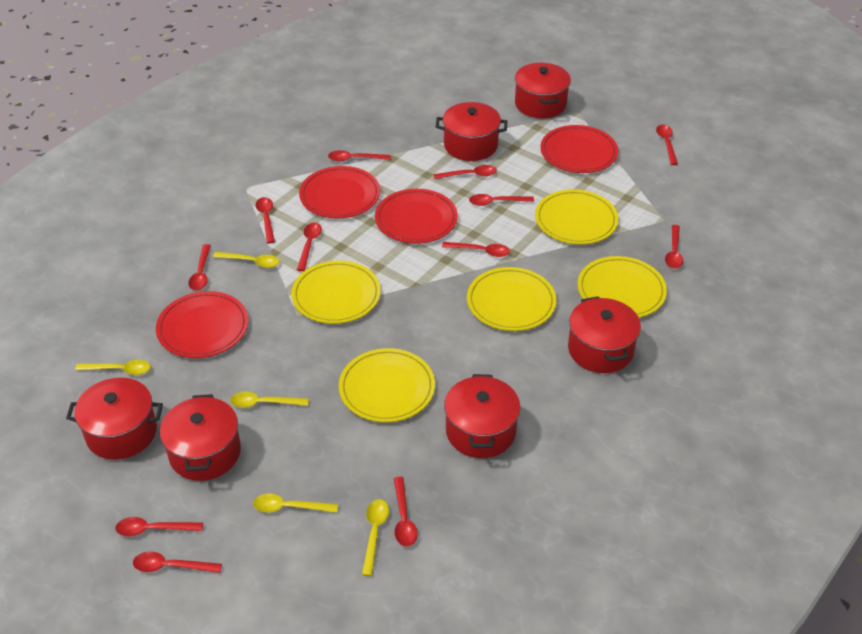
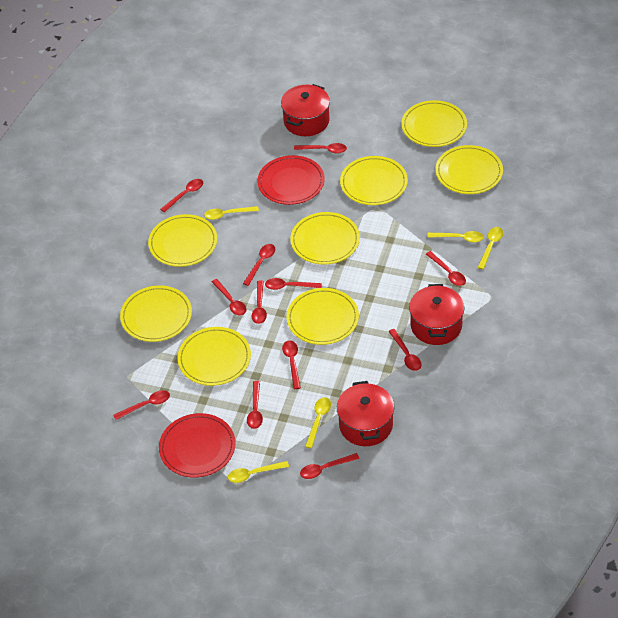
red plate: [156,291,248,358] [299,166,380,218] [375,189,458,244] [540,125,618,173] = 4 -> [159,413,236,478] [258,155,325,205] = 2
red pot: [66,377,163,460] [160,394,241,481] [436,102,507,161] [444,374,520,458] [515,63,571,118] [568,296,641,373] = 6 -> [281,84,330,136] [337,381,394,446] [409,284,465,345] = 3
yellow plate: [291,261,381,324] [339,348,435,422] [467,267,556,331] [535,189,618,244] [578,256,667,318] = 5 -> [120,286,192,342] [148,214,217,267] [177,327,251,386] [287,288,359,345] [290,212,360,265] [340,156,408,205] [401,100,467,147] [435,145,503,194] = 8

